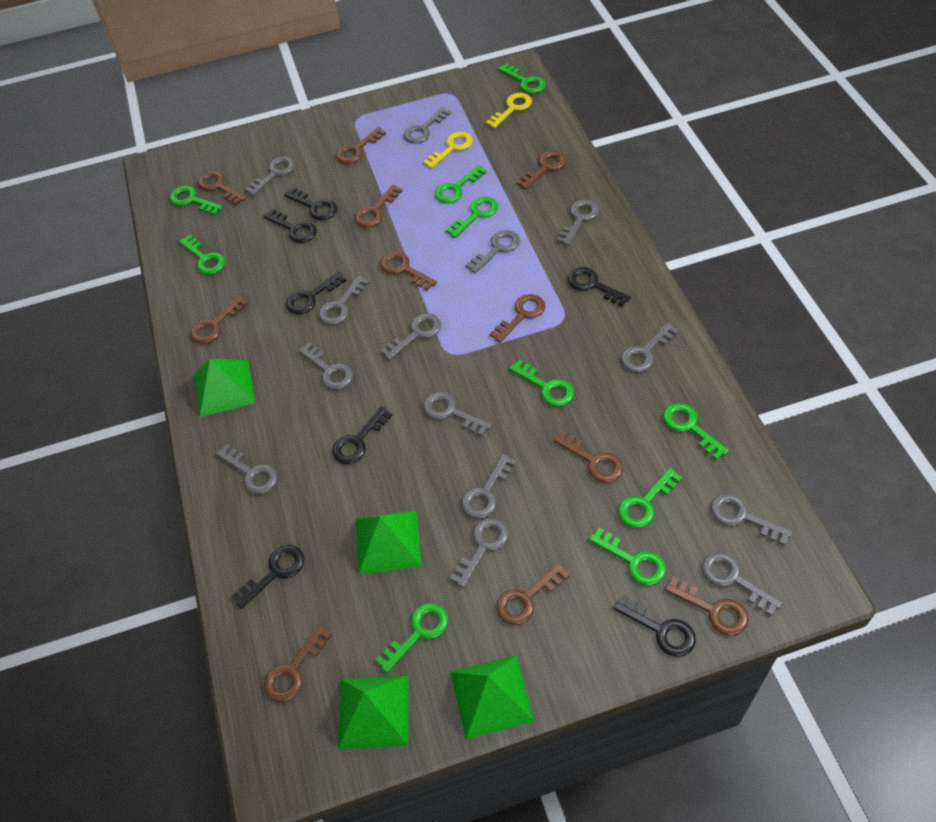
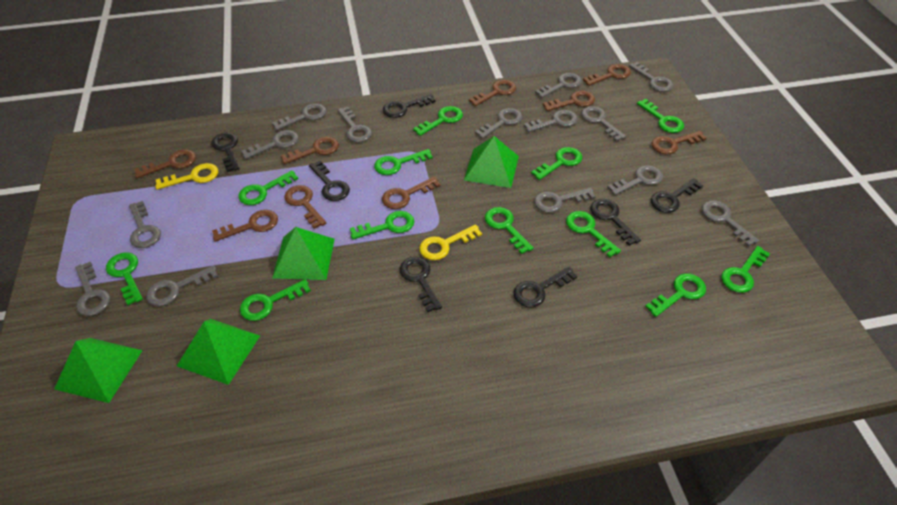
brown key: [191,296,248,344] [198,171,246,205] [264,624,332,702] [336,127,386,164] [355,185,403,227] [380,252,437,291] [490,294,545,343] [496,563,570,625] [517,151,566,190] [554,430,623,483] [665,576,749,636] = 11 -> [134,149,196,178] [212,210,278,242] [281,137,339,164] [284,185,326,229] [382,177,441,209] [469,80,516,106] [542,90,595,111] [583,64,631,86] [651,131,707,154] = 9
green key: [170,186,223,215] [179,235,225,275] [376,603,448,673] [435,165,487,204] [446,197,498,238] [498,63,546,94] [510,359,574,407] [589,527,666,586] [618,468,682,528] [663,403,729,460] = 10 -> [106,252,143,305] [239,170,298,205] [240,279,311,321] [350,211,414,240] [374,149,433,175] [413,106,463,136] [485,207,534,254] [531,147,582,180] [566,211,621,257] [637,99,684,133] [645,273,706,317] [721,246,770,293] = 12

